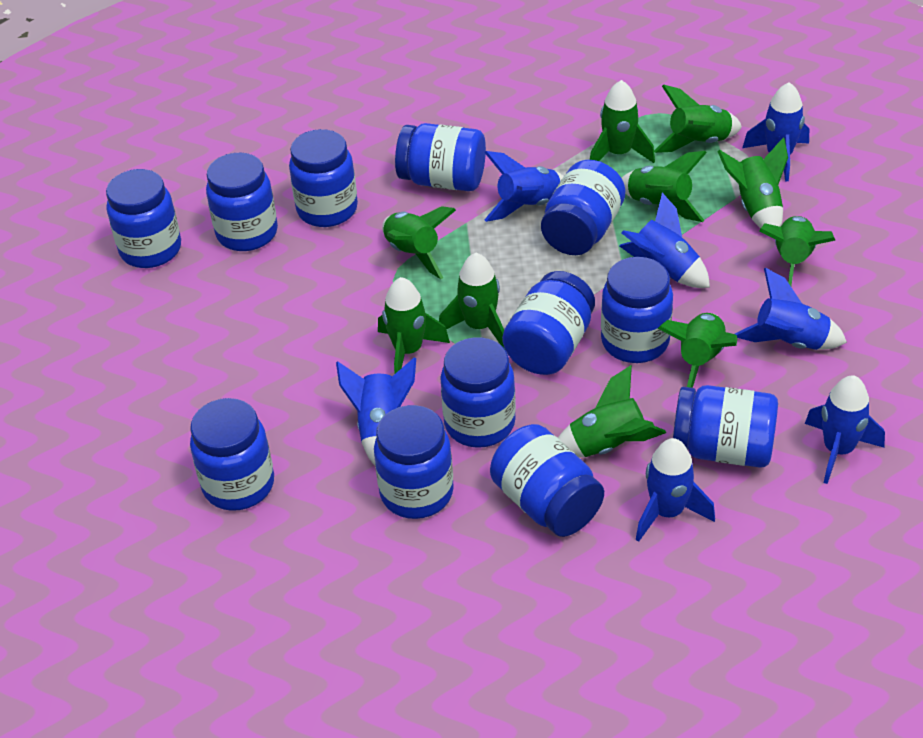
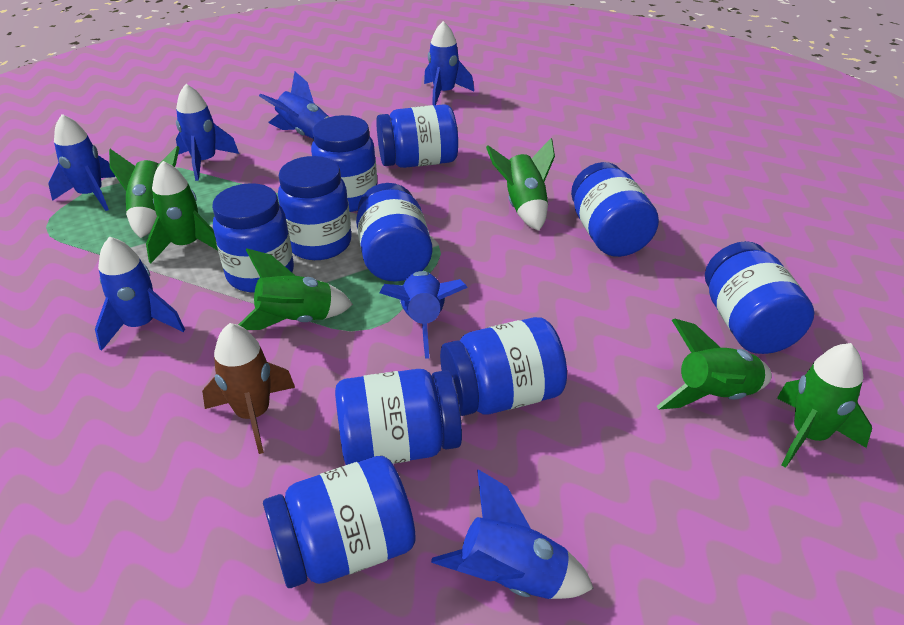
blue jar: [106,169,181,268] [190,398,274,511] [206,153,278,251] [289,129,358,227] [374,405,454,519] [395,123,486,191] [440,337,516,448] [490,424,604,537] [502,271,595,375] [541,160,625,255] [601,257,673,363] [673,385,778,468] = 12 -> [212,183,294,292] [263,456,416,588] [278,156,351,260] [311,115,377,212] [335,369,462,465] [356,183,432,282] [376,104,458,168] [440,317,567,416] [571,162,659,257] [705,241,814,354] = 10
brown rocket: none = 0 -> [202,323,295,454] = 1
green rocket: [378,277,450,374] [382,206,456,279] [439,253,505,349] [558,365,666,457] [590,80,655,163] [622,151,707,222] [654,85,742,153] [658,313,738,388] [717,137,788,229] [759,216,835,286] = 10 -> [109,146,180,238] [146,161,218,264] [238,249,353,330] [486,138,555,231] [656,319,772,409] [777,343,872,468] = 6

